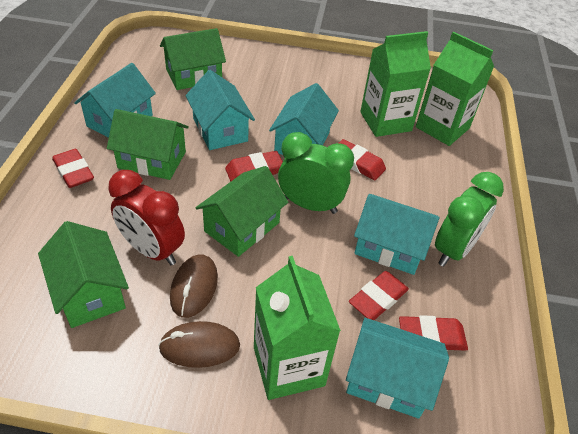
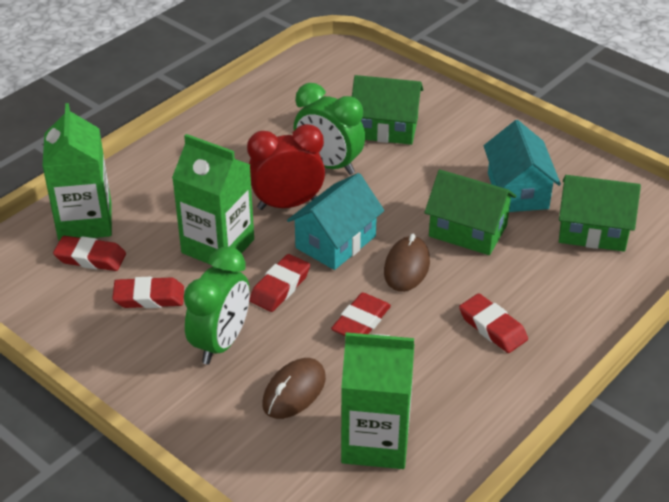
green house: [38,221,129,328] [107,109,189,180] [160,28,226,90] [195,166,288,257] = 4 -> [352,75,423,145] [424,169,516,255] [559,175,641,252] = 3
turquoise house: [74,63,156,138] [186,70,255,150] [269,83,339,155] [346,318,449,419] [354,194,440,275] = 5 -> [287,173,384,270] [484,120,561,212] = 2

